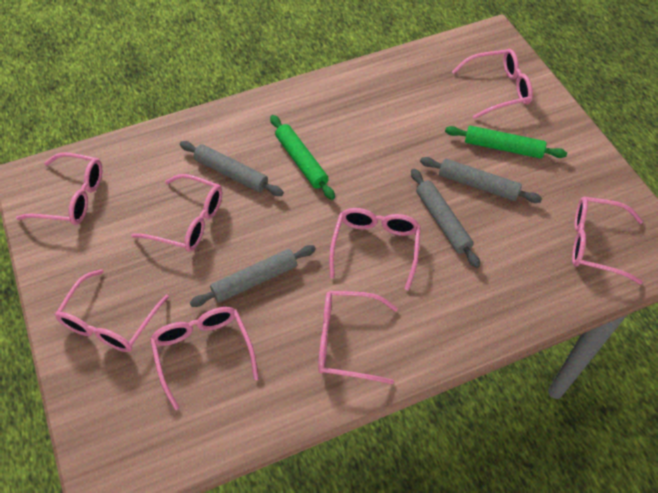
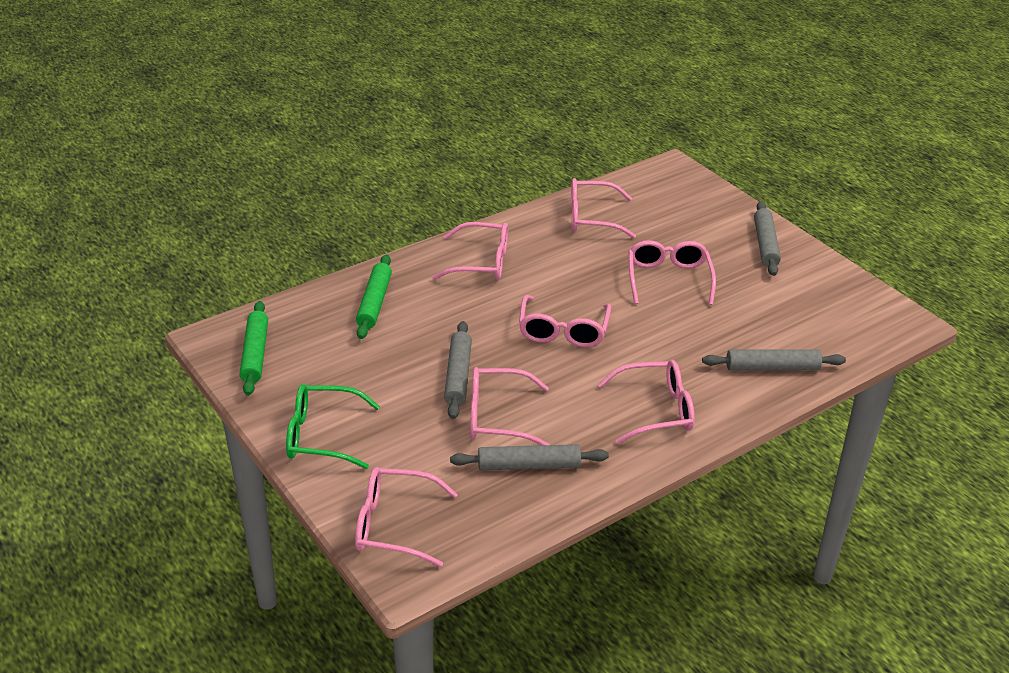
green glasses: none = 0 -> [286,384,380,469] = 1
pink glasses: [16,152,102,225] [55,269,169,352] [131,174,222,252] [150,307,259,410] [318,291,398,384] [329,208,421,290] [452,49,533,119] [572,197,643,284] = 8 -> [355,467,458,567] [432,222,508,280] [470,367,550,445] [519,295,611,347] [571,178,636,239] [598,360,695,444] [628,240,716,305] = 7

